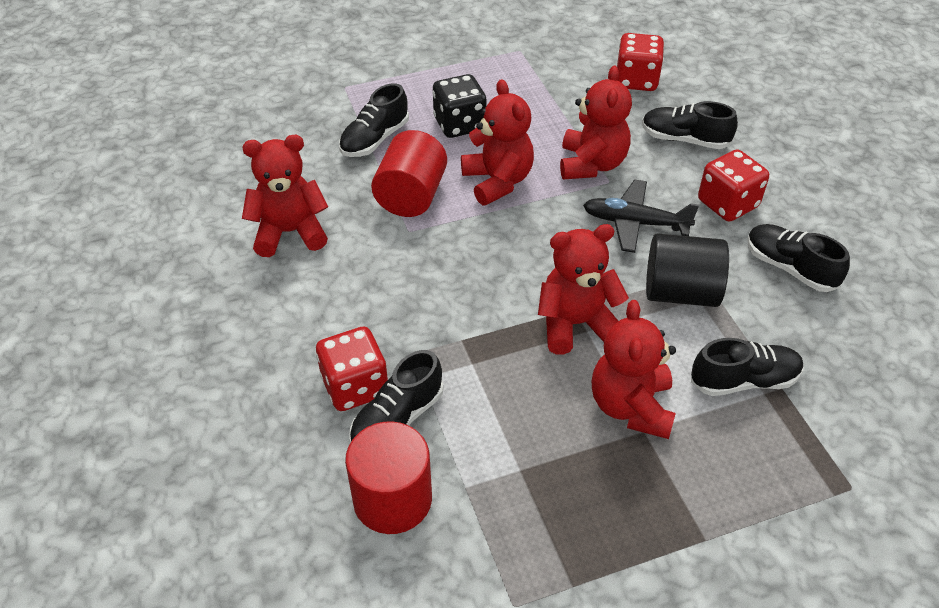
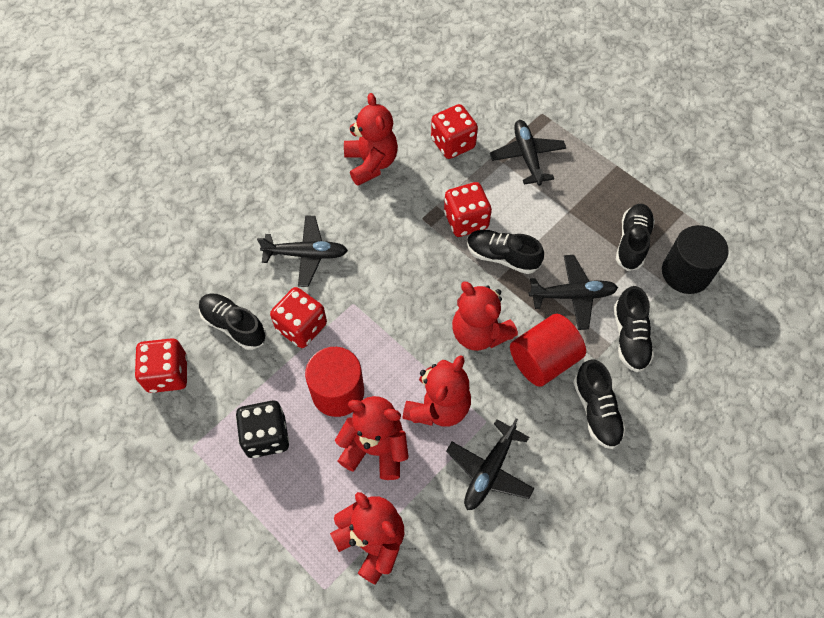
black plane: [583,180,699,253] = 1 -> [257,216,348,287] [446,418,535,510] [490,120,566,186] [529,255,618,330] = 4
red dice: [316,327,388,411] [617,33,664,91] [698,149,769,222] = 3 -> [135,338,188,393] [270,287,327,348] [431,104,478,159] [444,182,492,237] = 4

